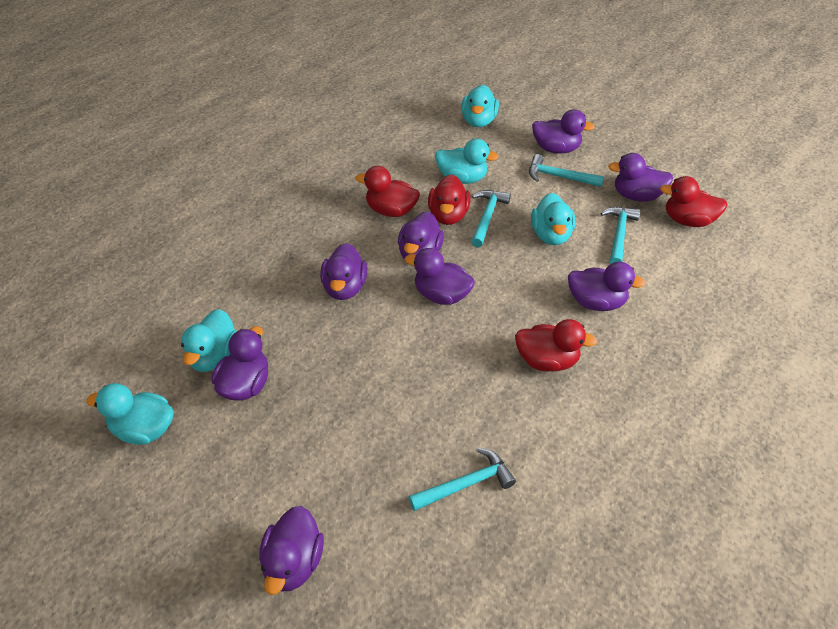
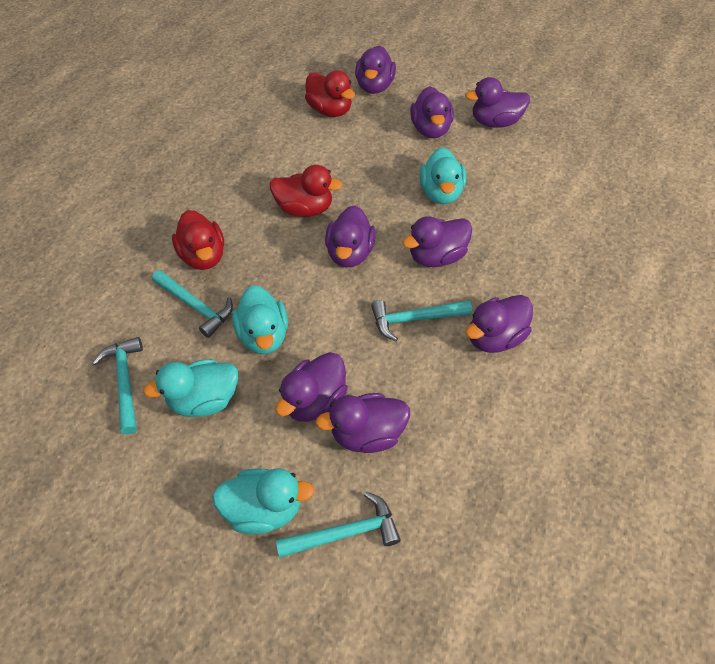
red duck: [356,166,420,217] [428,174,470,225] [515,319,597,372] [660,176,728,227] = 4 -> [172,210,224,270] [270,165,343,217] [305,70,355,117] = 3
turquoise duck: [86,383,173,445] [181,309,237,372] [435,139,499,184] [461,85,499,127] [531,193,575,245] = 5 -> [143,359,238,417] [212,468,314,534] [232,285,288,354] [420,147,466,204] = 4

